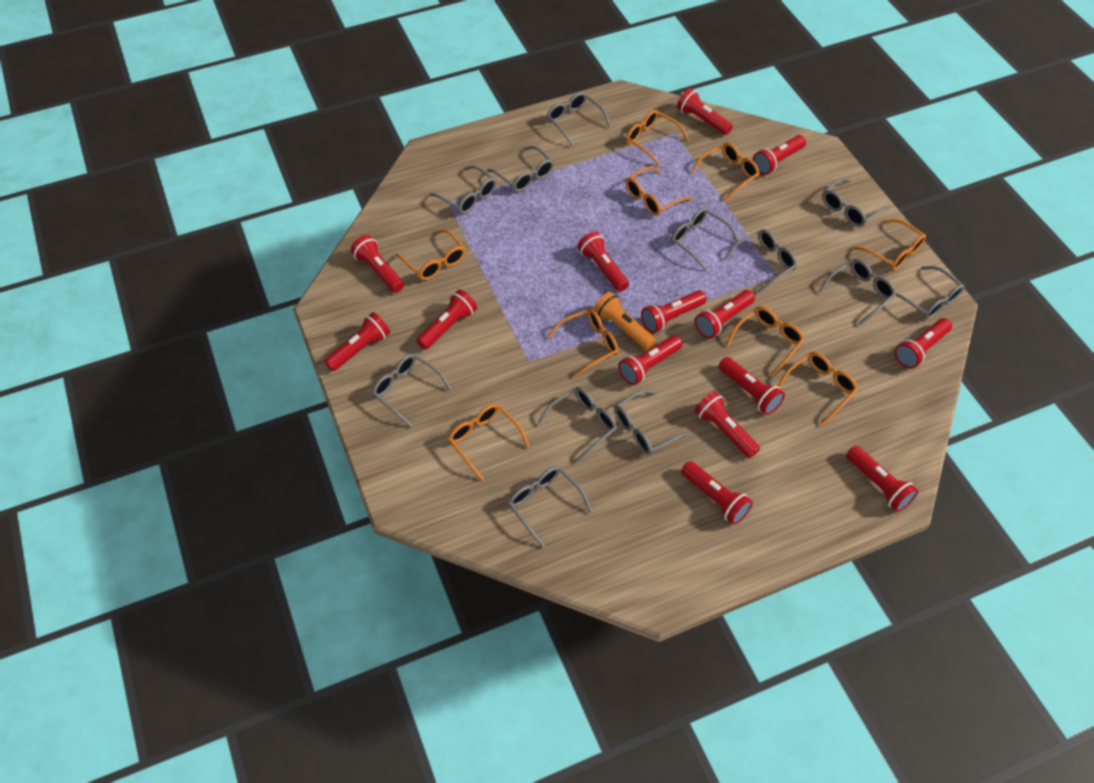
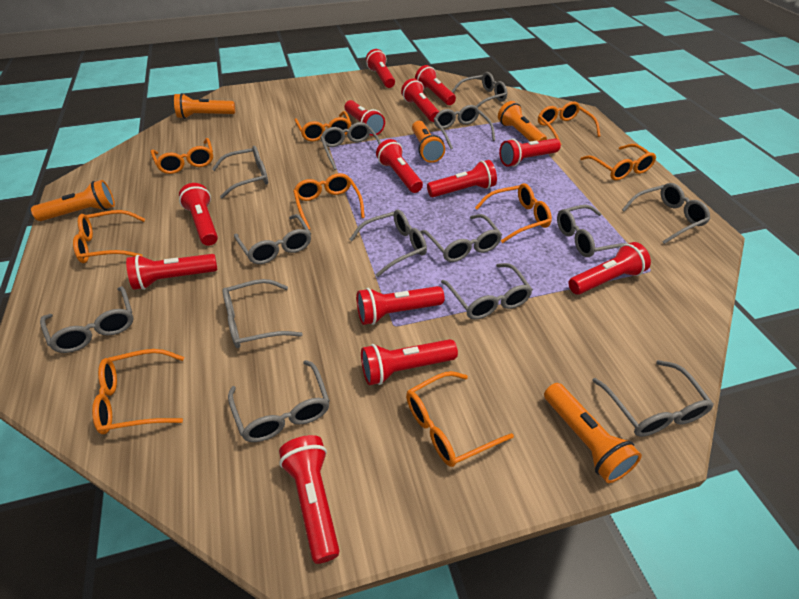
grey glasses: [372,354,451,427] [429,165,496,214] [487,146,554,192] [508,466,592,548] [537,387,617,463] [547,92,611,147] [614,389,691,455] [671,208,739,271] [724,229,797,293] [819,259,896,326] [822,177,890,227] [896,266,964,320] = 12 -> [40,286,134,353] [212,146,268,199] [223,279,303,348] [228,360,330,442] [234,214,311,264] [320,122,381,170] [349,209,427,277] [420,214,502,262] [434,105,495,149] [441,263,533,319] [451,72,507,107] [557,205,628,257] [592,360,714,437] [622,183,710,244] = 14
orange flashlight: [593,292,656,350] = 1 -> [31,180,115,221] [174,93,235,119] [412,121,445,163] [498,101,547,141] [544,383,642,483] = 5
red flashlight: [324,312,390,371] [351,235,404,293] [416,289,477,350] [578,232,629,292] [618,335,683,385] [641,290,707,333] [677,88,733,135] [681,461,753,525] [694,391,760,458] [695,290,755,339] [719,357,785,415] [753,135,806,175] [846,446,918,512] [894,318,952,369] = 14 -> [126,254,218,290] [179,183,218,246] [279,435,340,564] [345,100,385,136] [356,286,445,325] [361,339,458,385] [366,49,395,88] [376,139,423,193] [401,78,439,122] [415,65,456,105] [427,160,497,197] [499,138,561,167] [569,242,651,295] = 13

